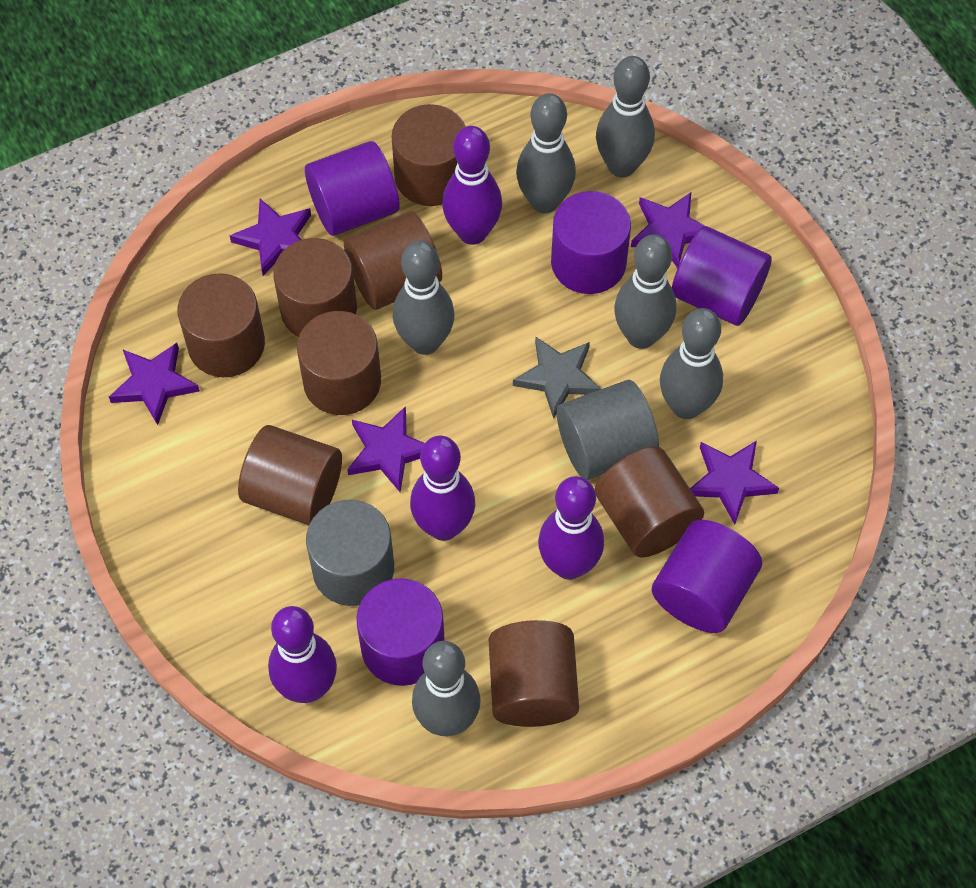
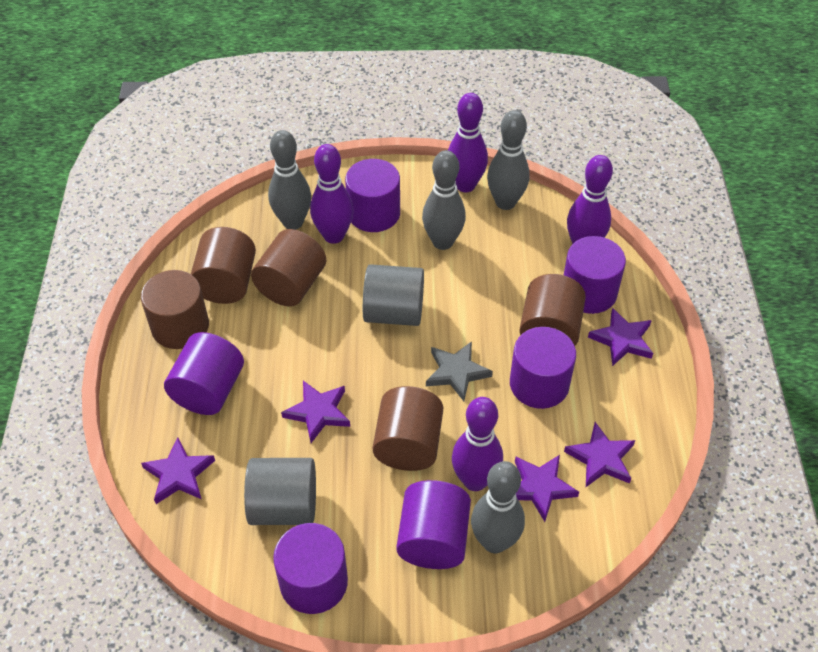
brown cylinder: [177,273,265,377] [238,425,342,525] [273,238,357,337] [297,311,381,415] [344,212,442,310] [391,104,466,206] [489,620,579,727] [595,446,704,558] = 8 -> [141,270,209,349] [191,227,256,304] [251,229,326,307] [372,386,443,471] [519,274,586,346] = 5
grey bowling pin: [393,241,455,355] [412,641,481,737] [516,93,576,214] [596,56,655,177] [614,234,676,349] [660,308,723,419] = 6 -> [268,130,311,230] [422,150,466,250] [471,461,525,553] [487,110,530,210] = 4
purple cylinder: [305,141,400,236] [356,578,445,686] [551,191,631,294] [652,520,762,633] [672,226,772,326] = 5 -> [164,332,244,415] [273,523,348,614] [345,159,400,232] [396,480,471,569] [510,327,576,409] [564,236,626,314] = 6

